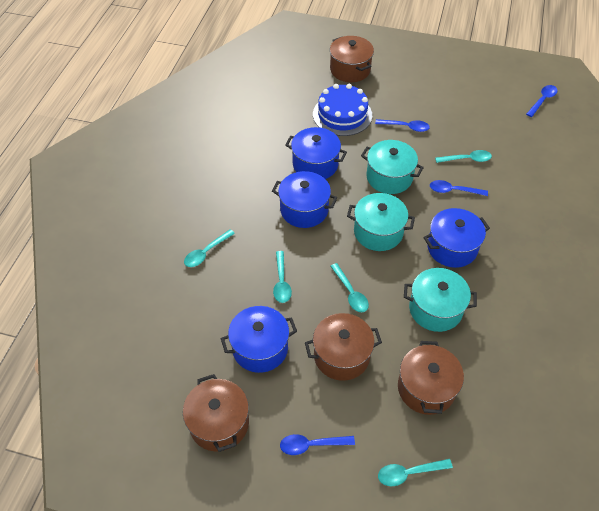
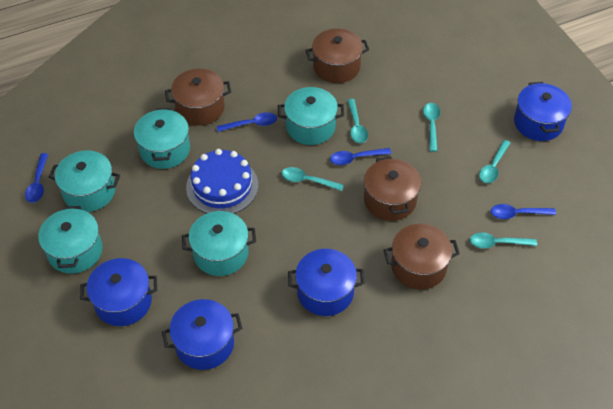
turquoise pot: [347,193,415,251] [361,140,424,194] [404,268,477,332] = 3 -> [38,206,103,274] [49,150,120,212] [134,108,190,169] [182,211,256,276] [278,87,344,145] = 5

